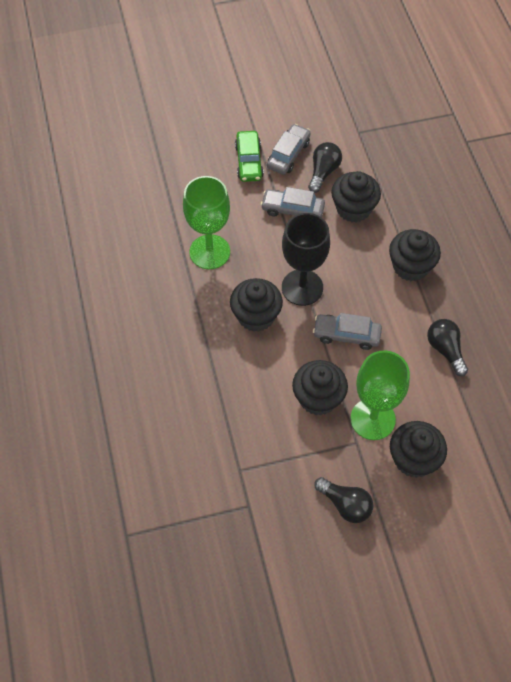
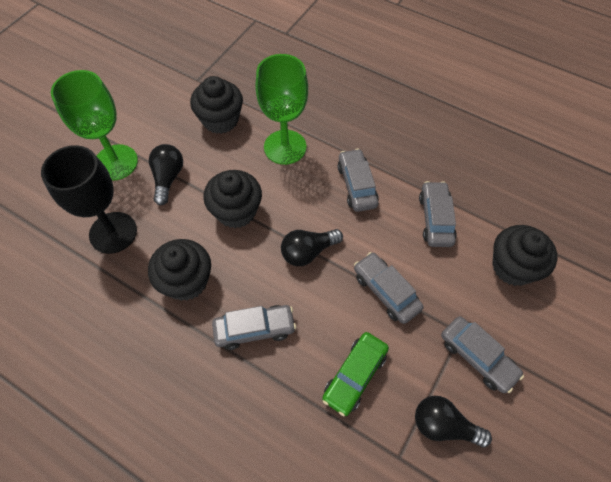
black cupcake: [230,278,283,332] [292,360,348,416] [331,171,381,223] [389,229,441,281] [390,421,447,478] = 5 -> [148,239,211,301] [190,76,243,134] [203,170,262,228] [492,225,557,286] = 4
grey car: [261,187,325,218] [267,124,311,175] [313,313,382,350] = 3 -> [212,305,296,350] [338,149,379,212] [354,252,424,324] [419,181,457,247] [441,316,524,393] = 5

